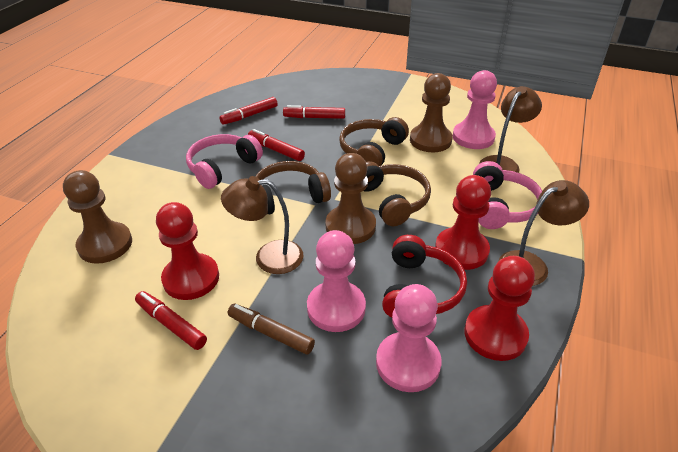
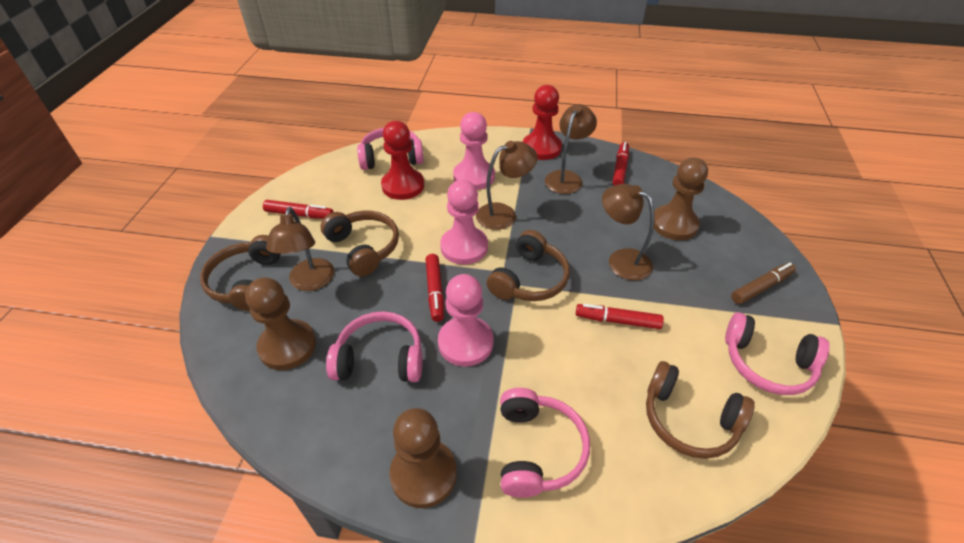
brown headphones: [255,161,331,215] [339,117,409,166] [364,161,431,226] = 3 -> [200,235,281,311] [320,211,399,277] [486,230,570,301] [646,361,755,459] = 4
brown lamp: [221,176,303,274] [479,86,542,173] [499,180,589,286] = 3 -> [266,207,334,291] [476,141,538,230] [545,104,597,194] [602,184,655,280] = 4
pink headphones: [186,134,263,189] [473,161,542,229] = 2 -> [326,311,422,382] [357,128,424,170] [500,388,590,498] [725,312,830,395] = 4
red headphones: [382,235,467,318] = 1 -> none = 0
red pawn: [156,202,219,300] [435,175,491,270] [464,256,535,361] = 3 -> [381,121,424,200] [523,85,562,160] = 2

